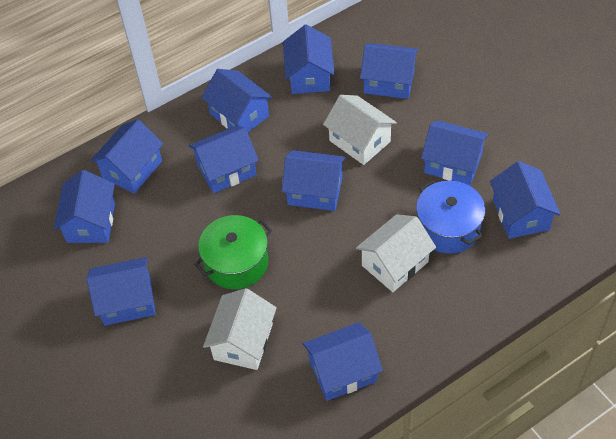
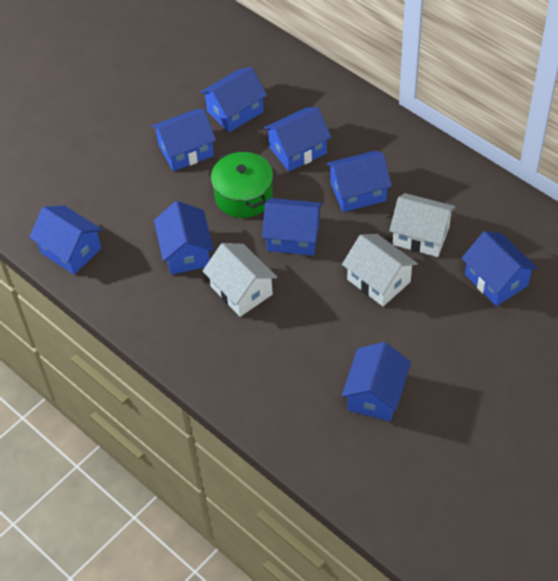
blue house: [54,170,115,243] [87,257,156,326] [91,119,163,194] [189,125,259,194] [201,69,272,132] [282,150,346,211] [283,24,335,94] [303,322,383,401] [360,43,419,99] [421,120,489,185] [490,161,561,239] = 11 -> [29,205,103,275] [151,109,216,171] [154,201,214,275] [200,67,267,132] [262,198,322,256] [264,107,332,171] [326,150,392,212] [342,342,411,421] [461,231,538,306] = 9
blue pot: [416,180,485,254] = 1 -> none = 0

